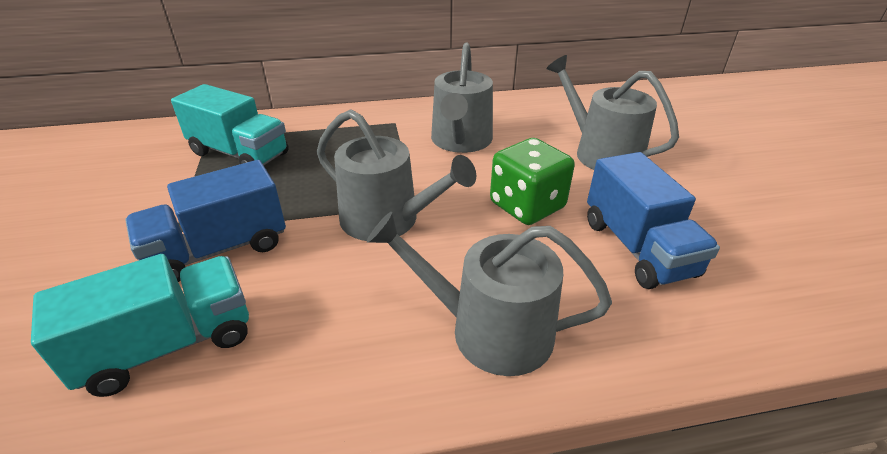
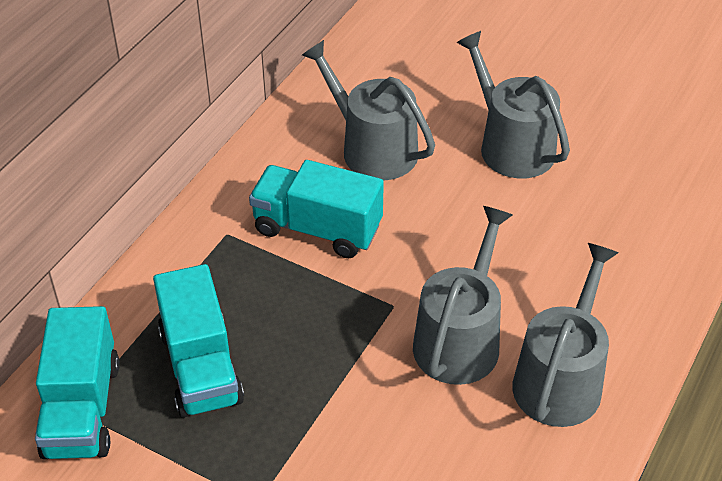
blue truck: [125,160,286,282] [587,152,720,289] = 2 -> none = 0
green dice: [490,138,575,225] = 1 -> none = 0
turquoise truck: [31,254,249,397] [171,84,288,165] = 2 -> [35,306,120,459] [153,264,244,418] [249,160,384,258] = 3

